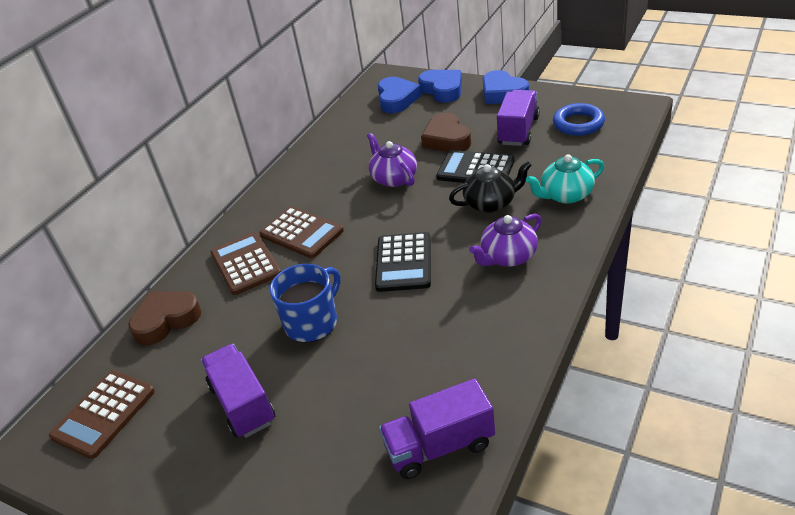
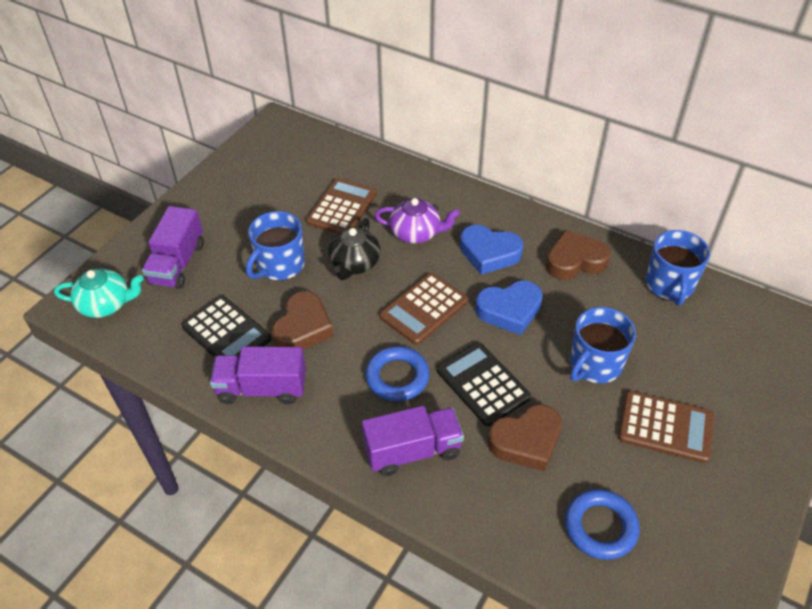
blue heart: [378,77,421,113] [418,70,462,103] [483,70,529,104] = 3 -> [460,225,523,275] [475,281,543,335] = 2
blue mug: [270,264,341,343] = 1 -> [246,211,305,281] [570,307,636,384] [645,230,710,305] = 3
blue ring: [553,103,605,136] = 1 -> [365,346,430,401] [565,489,640,560] = 2
brown heart: [128,291,202,345] [421,113,471,152] = 2 -> [272,291,333,350] [488,404,562,471] [546,230,611,280] = 3
purple teapot: [367,133,417,187] [469,214,542,267] = 2 -> [375,198,460,244] = 1

